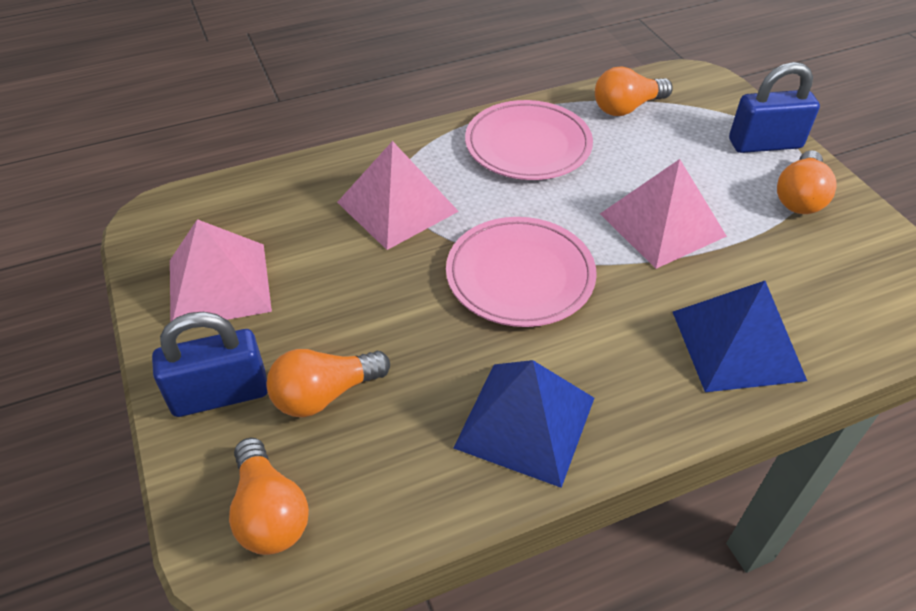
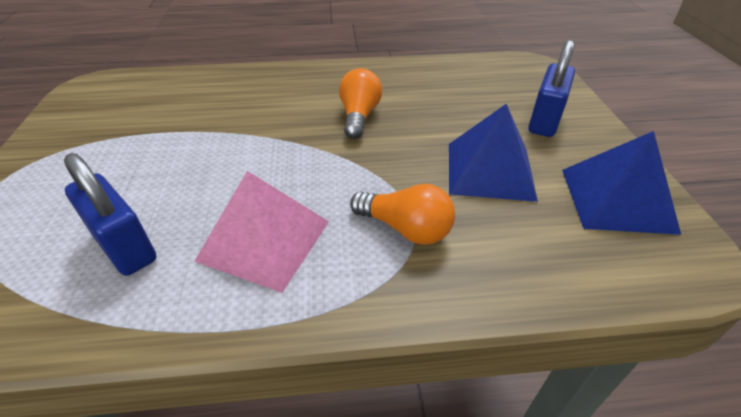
orange light bulb: [229,438,309,555] [266,349,390,417] [595,66,673,116] [777,150,837,214] = 4 -> [339,68,382,139] [350,184,455,245] = 2
pink plate: [446,217,597,327] [465,100,593,180] = 2 -> none = 0
pink pyramid: [170,219,272,322] [337,141,459,250] [600,159,727,269] = 3 -> [194,171,329,293] = 1

